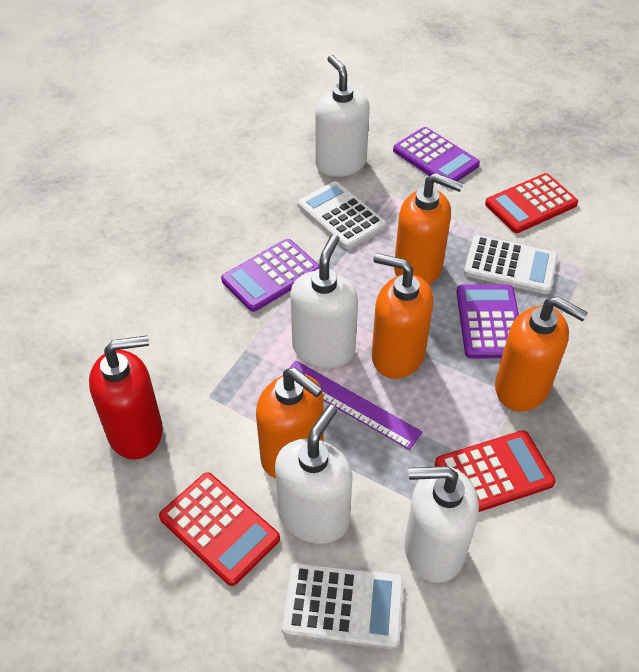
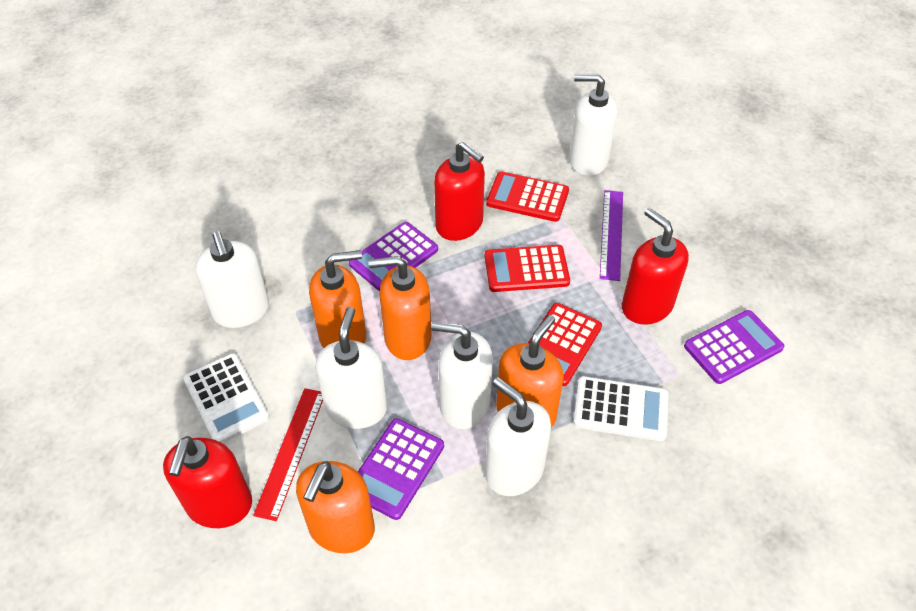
red ruler: none = 0 -> [253,388,323,521] = 1
red soap dispenser: [89,335,163,460] = 1 -> [163,436,252,528] [434,141,485,241] [622,208,689,325] = 3
white calculator: [282,562,404,649] [298,181,386,249] [464,235,558,294] = 3 -> [183,353,269,443] [573,376,669,441] = 2
white soap dispenser: [275,405,353,544] [290,234,358,368] [315,55,370,177] [404,466,479,583] = 4 -> [195,231,269,328] [315,307,387,429] [431,322,493,429] [485,377,551,496] [569,74,617,176] = 5

